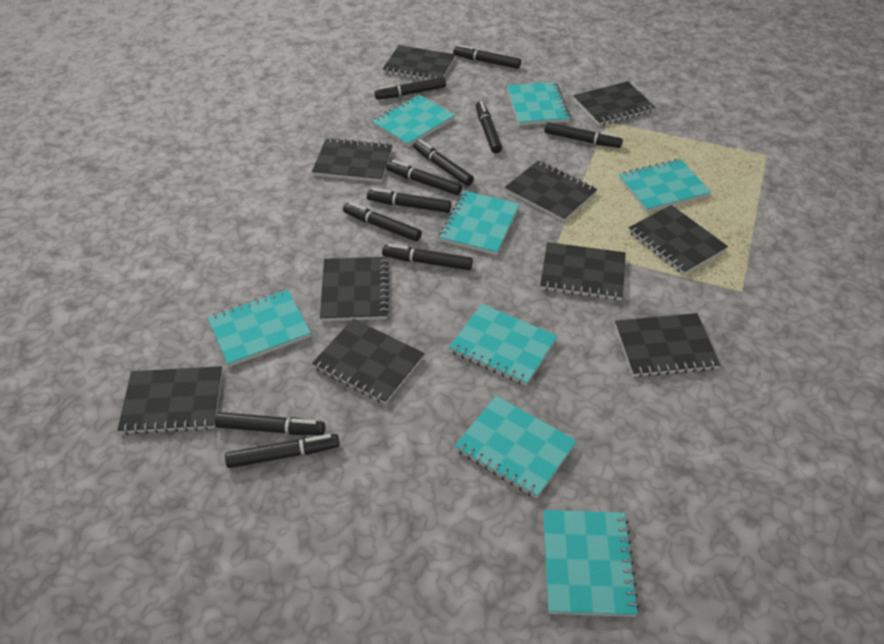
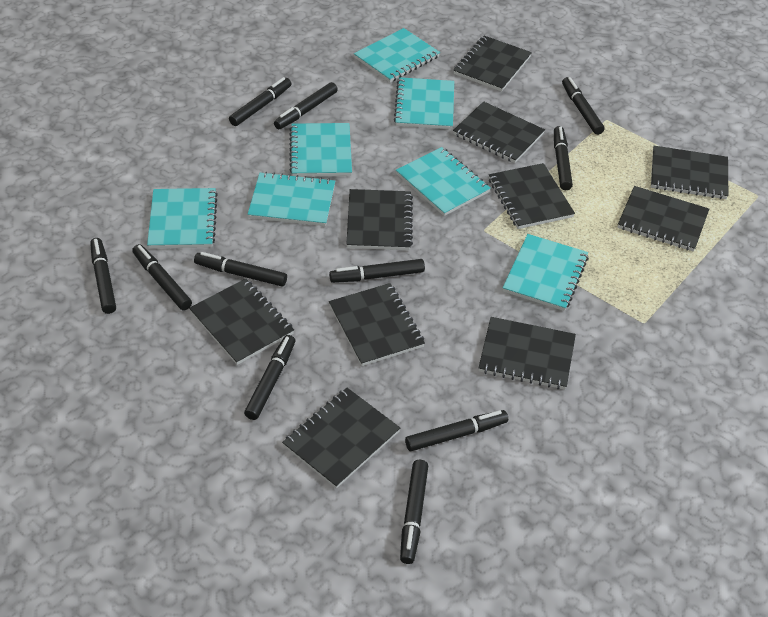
turquoise notebook: [207,289,311,367] [372,95,455,147] [439,191,520,255] [449,304,558,386] [455,396,577,498] [507,82,571,126] [543,510,639,617] [619,159,711,212] = 8 -> [147,188,218,249] [248,172,335,226] [289,123,352,176] [354,28,440,82] [394,77,454,129] [396,147,491,216] [503,234,589,311] = 7

